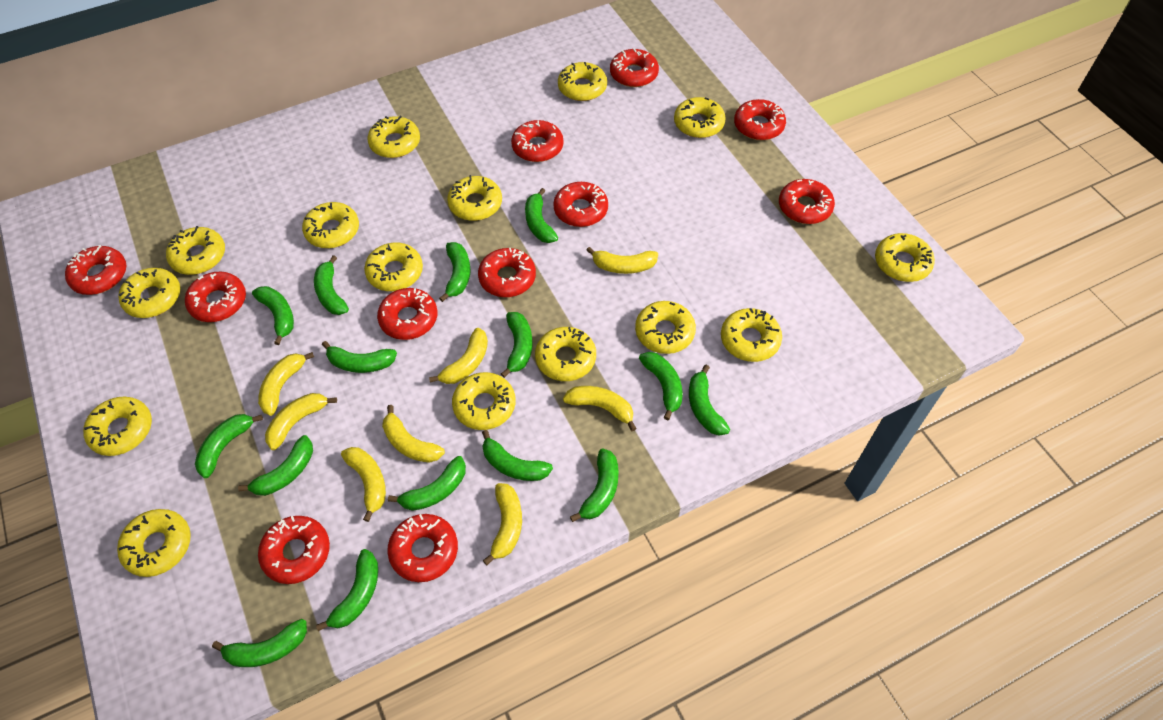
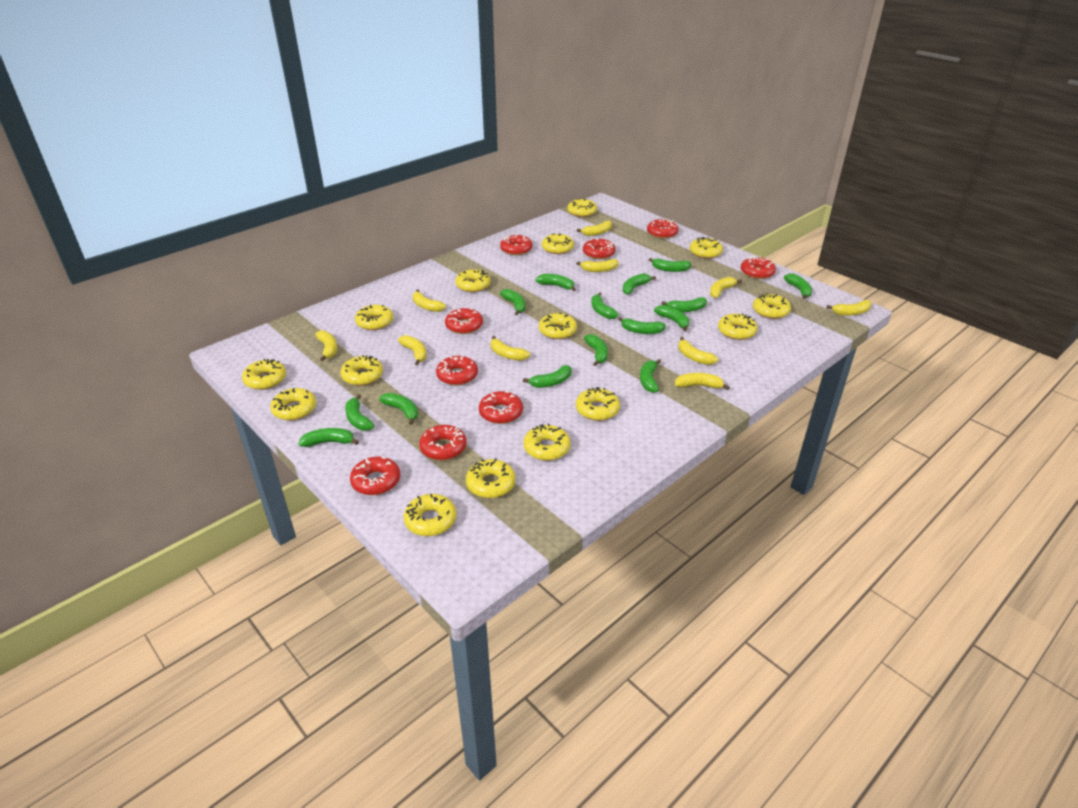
red donut: [65,245,126,295] [185,271,246,322] [258,516,330,584] [377,288,437,340] [387,514,458,582] [478,248,536,297] [511,120,563,162] [553,182,608,227] [610,48,659,87] [734,99,786,140] [779,179,835,224] = 11 -> [350,456,400,495] [419,425,467,460] [436,356,478,385] [445,308,483,334] [479,391,523,424] [500,234,533,255] [583,238,615,259] [647,219,678,239] [741,256,776,279] = 9
yellow banana: [258,352,314,416] [265,393,337,450] [341,447,386,522] [382,405,445,463] [429,328,488,384] [483,483,522,565] [563,386,637,431] [586,247,658,274] = 8 -> [315,330,337,361] [398,335,427,365] [413,289,446,312] [491,336,530,361] [576,259,619,272] [577,221,612,236] [675,373,730,390] [678,337,718,365] [710,277,742,298] [826,300,871,316] = 10

